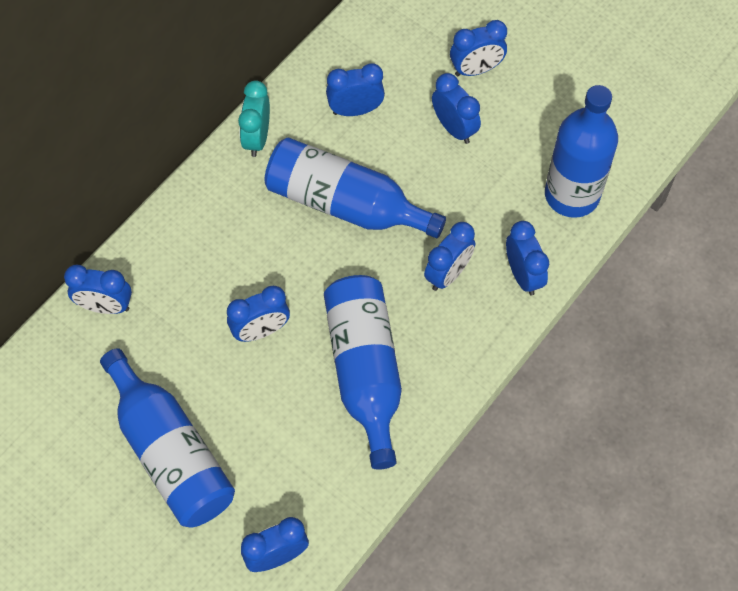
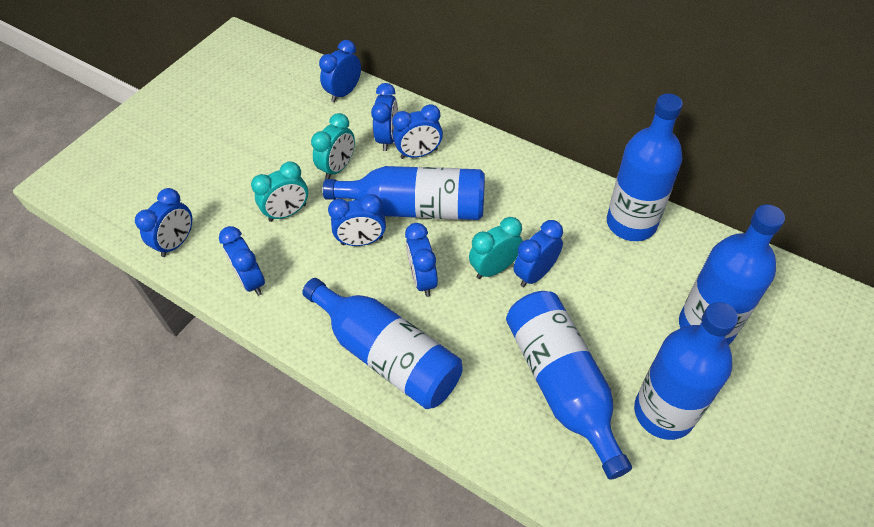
blue bottle: [100,348,235,527] [264,137,446,238] [324,275,402,470] [545,85,618,218] = 4 -> [302,278,463,409] [323,166,485,220] [506,291,632,480] [607,94,683,241] [634,302,738,440] [679,204,785,345] = 6
turquoise clock: [238,80,270,157] = 1 -> [251,161,308,222] [311,113,355,179] [469,217,523,279] = 3

